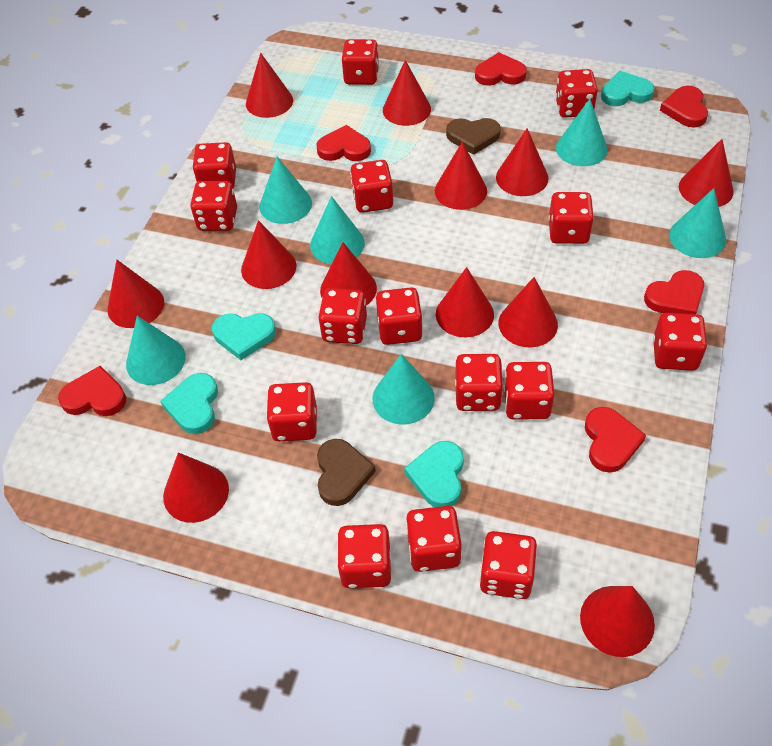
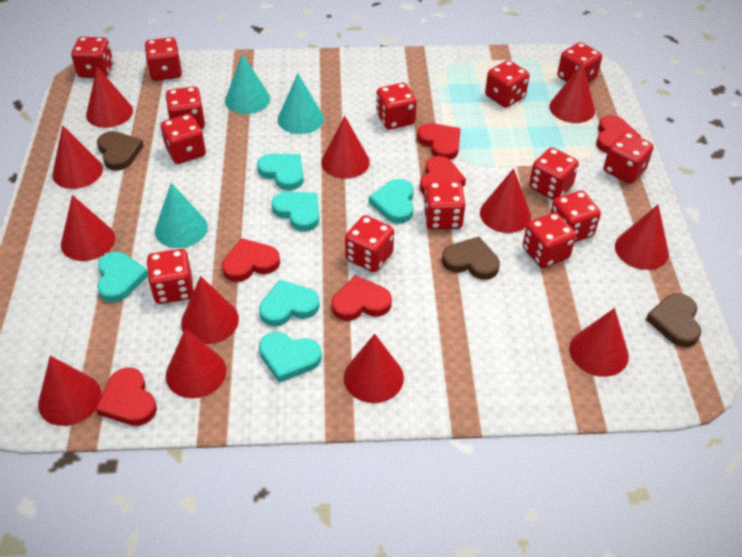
brown heart: [317,439,376,506] [446,118,501,155] = 2 -> [97,131,144,171] [442,237,500,280] [646,293,701,347] = 3
red dice: [190,181,237,231] [193,142,236,189] [266,382,317,441] [318,288,367,344] [337,524,391,588] [341,39,379,85] [350,160,393,213] [376,287,423,345] [406,506,462,572] [455,354,503,411] [480,531,537,599] [504,362,554,419] [548,192,594,244] [555,69,598,118] [653,313,707,371] = 15 -> [71,37,113,78] [145,37,182,81] [147,249,194,304] [161,114,206,164] [166,86,205,129] [345,215,394,272] [376,83,417,130] [424,181,465,229] [485,60,530,108] [523,212,576,268] [529,148,579,200] [550,191,601,242] [557,42,602,83] [604,132,654,184] = 14
turquoise cone: [126,316,185,385] [260,157,312,224] [310,196,365,264] [373,354,435,425] [556,99,608,166] [669,188,726,258] = 6 -> [155,183,208,248] [225,54,270,114] [278,73,324,134] = 3
turquoise heart: [160,373,218,434] [212,313,276,360] [404,441,464,507] [601,71,655,106] = 4 -> [97,252,148,302] [257,154,304,190] [259,280,320,326] [259,332,322,383] [271,192,319,232] [369,179,414,223] = 6

